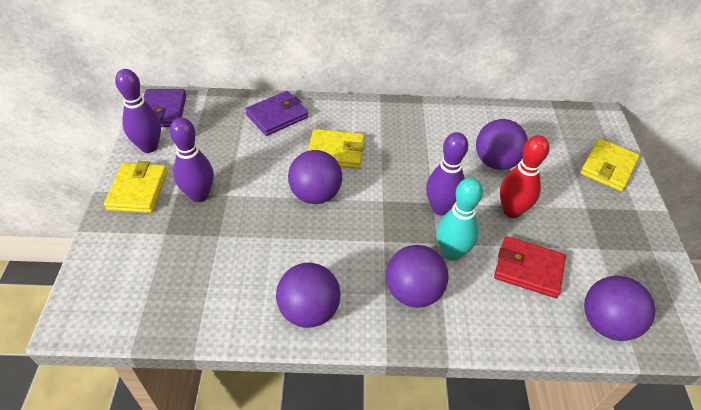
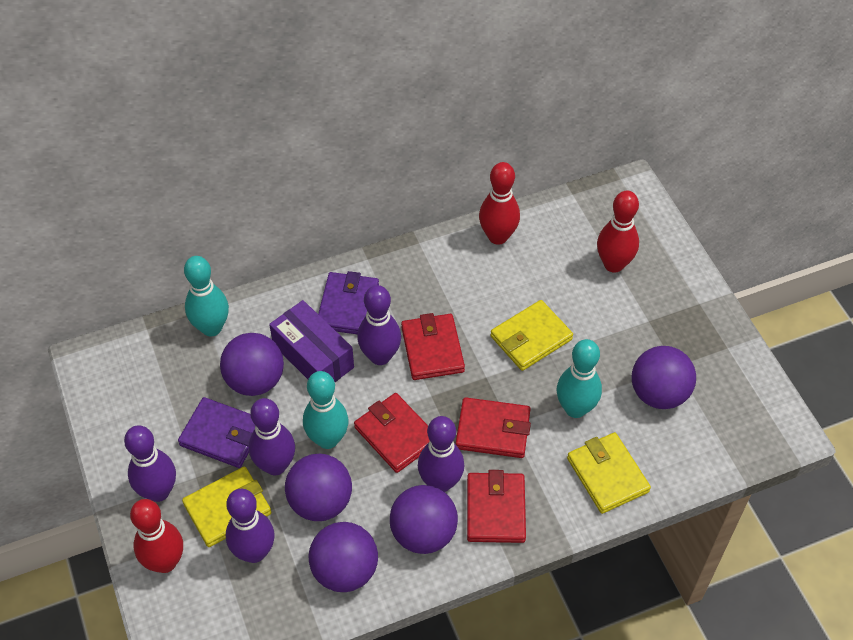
purple bowling pin: [115,69,161,153] [170,118,214,202] [426,132,468,216] = 3 -> [124,425,176,502] [226,489,274,563] [249,398,295,475] [357,285,401,365] [418,416,464,492] = 5
purple box: none = 0 -> [269,300,354,382] = 1
red bowling pin: [500,135,549,218] = 1 -> [130,499,183,573] [479,162,520,245] [597,191,639,273] = 3
red wallet: [494,236,566,298] = 1 -> [354,393,430,473] [401,313,465,380] [456,397,531,458] [467,470,526,543] = 4
turquoise bowling pin: [436,177,483,261] = 1 -> [184,256,229,336] [303,371,348,449] [557,339,602,418] = 3

